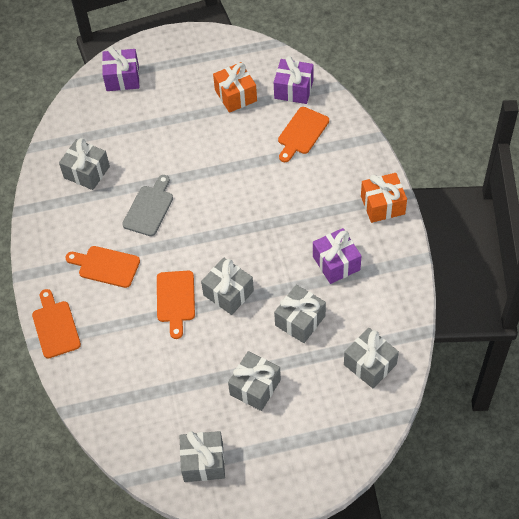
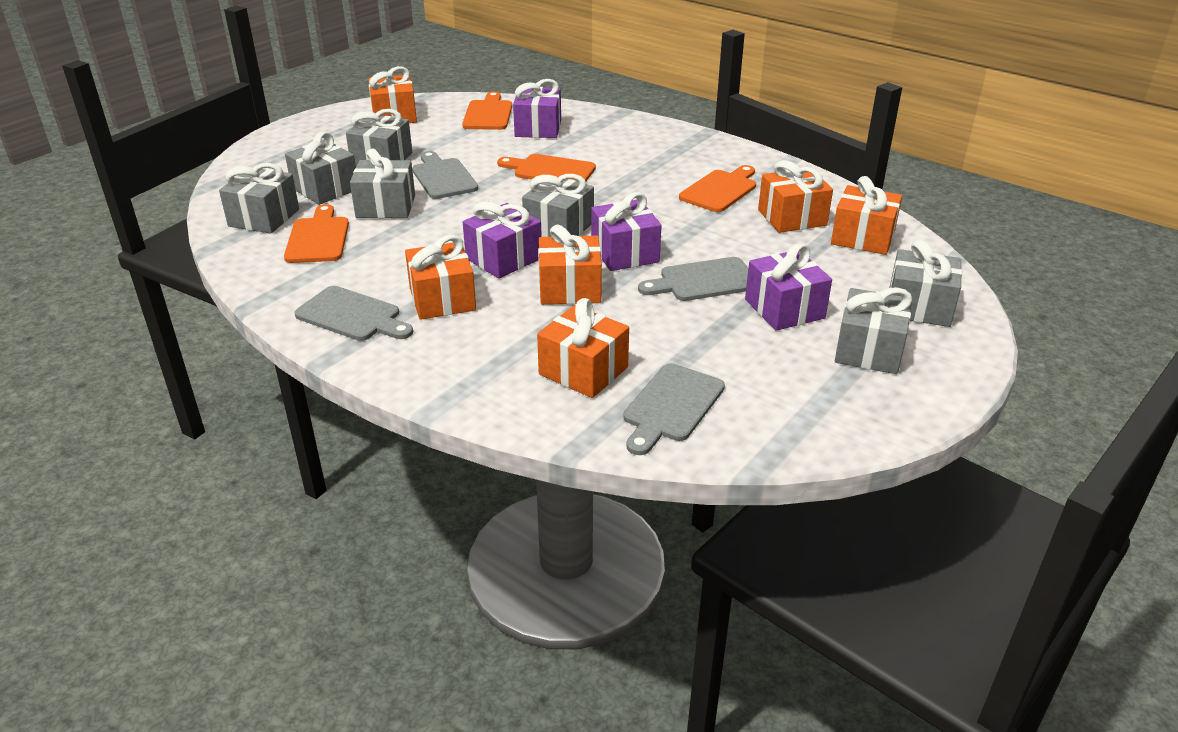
grey cutting board: [122,175,173,236] = 1 -> [294,286,413,341] [412,151,478,199] [623,363,725,455] [638,257,748,301] = 4
grey gift: [59,138,110,190] [180,431,225,482] [201,257,254,315] [228,351,281,411] [274,285,326,343] [344,328,399,388] = 6 -> [219,163,299,233] [285,132,356,205] [346,109,412,167] [350,149,415,218] [522,174,594,237] [835,287,912,374] [890,240,962,327] = 7
orange gift: [213,62,257,113] [361,173,407,223] = 2 -> [368,66,417,123] [405,235,476,320] [537,298,629,398] [538,225,602,305] [758,160,833,233] [831,176,902,255] = 6
purple gift: [102,46,140,91] [274,56,314,104] [313,228,361,284] = 3 -> [463,202,542,278] [513,79,561,138] [591,192,662,271] [745,243,832,331] = 4

